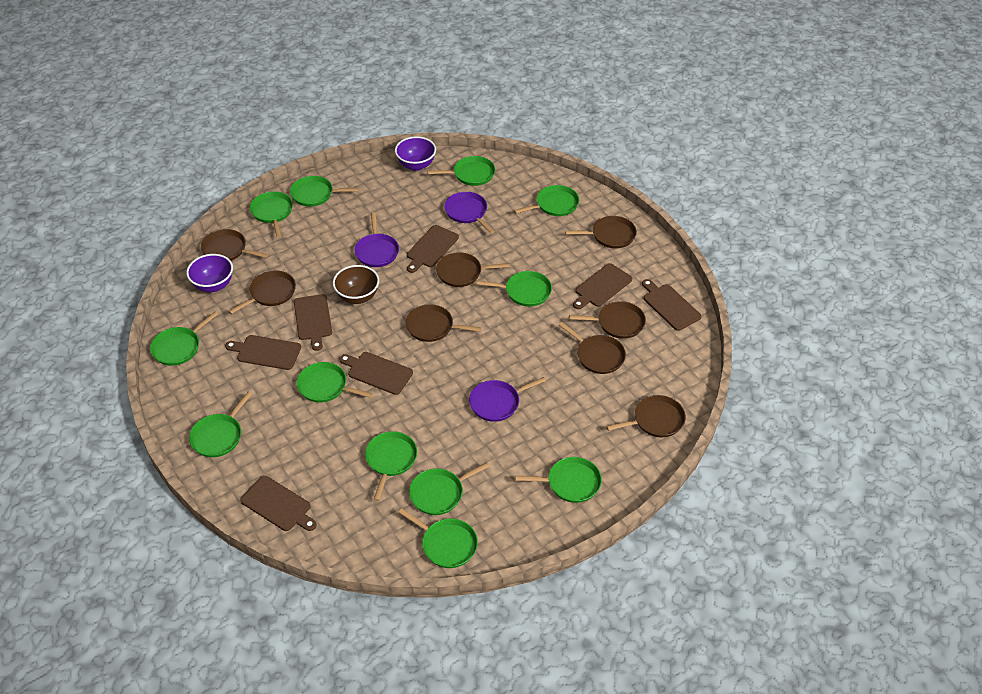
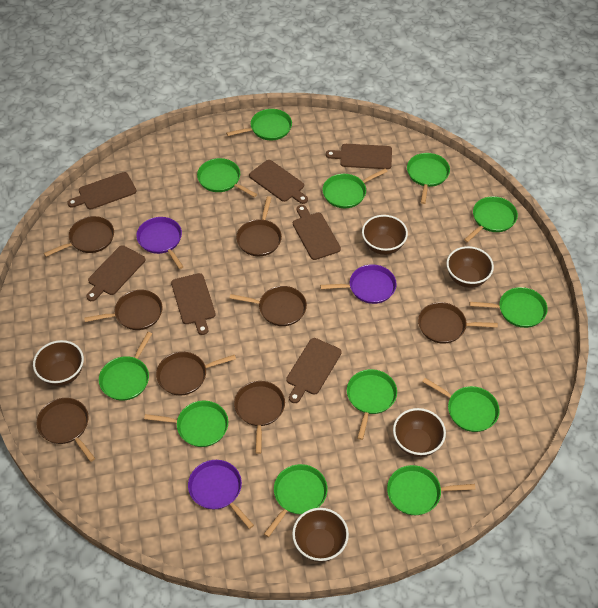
brown bowl: [333,265,379,304] = 1 -> [33,340,84,386] [292,508,349,562] [362,215,408,255] [393,408,446,457] [446,246,494,288] = 5
purple bowl: [186,254,233,292] [395,136,436,171] = 2 -> none = 0

